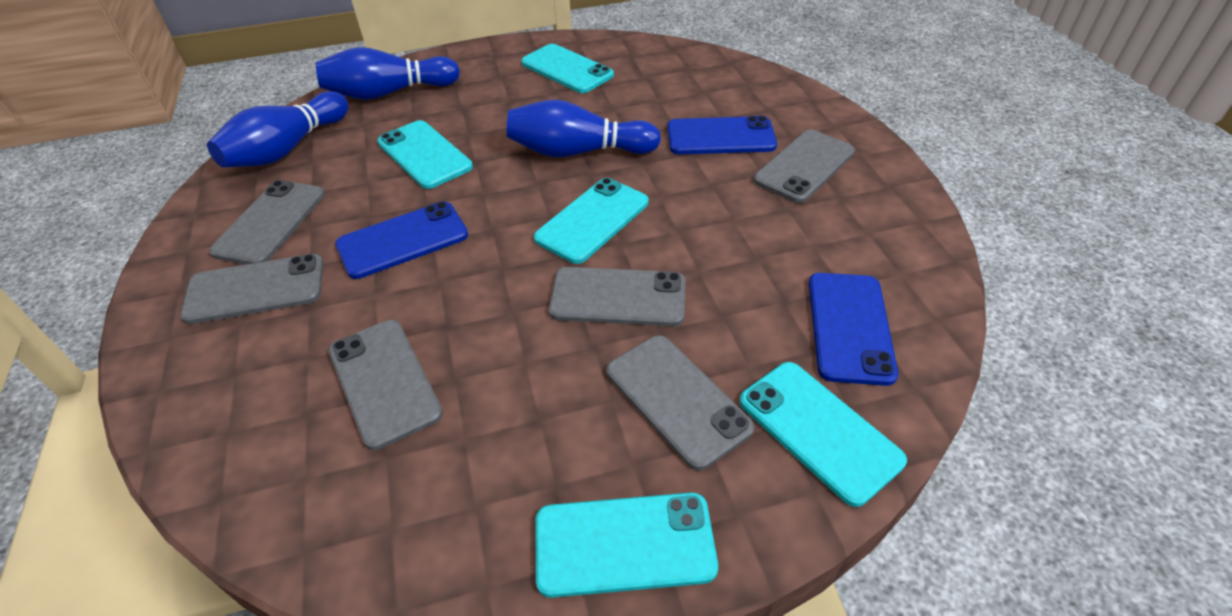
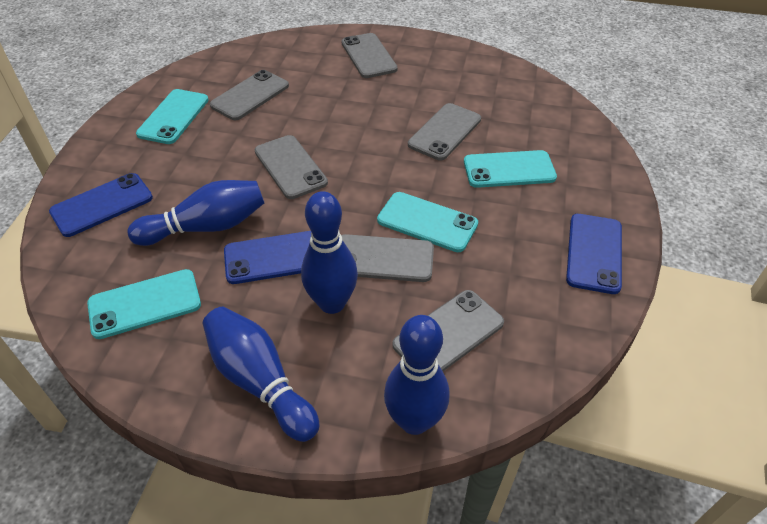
blue bowling pin: [207,91,349,168] [316,47,460,100] [507,100,661,157] = 3 -> [127,180,264,246] [202,307,320,442] [301,191,358,314] [384,315,449,435] = 4
turquoise phone: [377,120,473,189] [521,44,614,93] [534,178,649,264] [536,493,718,598] [739,362,907,507] = 5 -> [87,269,201,339] [136,89,209,144] [377,192,478,252] [464,150,557,188] = 4

